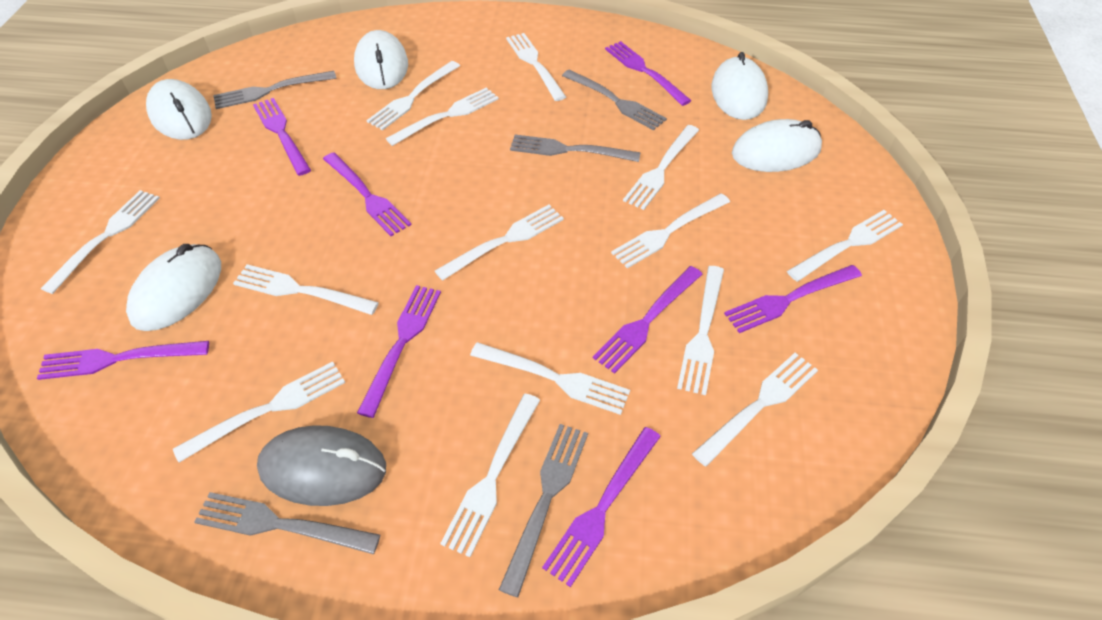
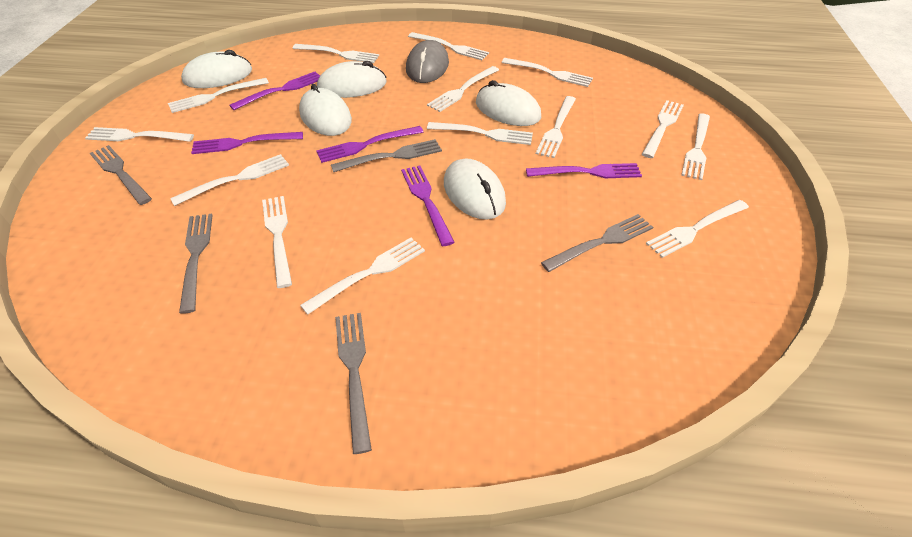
purple fork: [37,341,209,380] [253,98,311,176] [323,152,411,236] [357,285,441,418] [542,427,661,587] [593,266,702,374] [605,41,692,106] [724,265,862,333] = 8 -> [191,132,303,154] [229,72,320,110] [316,126,423,163] [401,166,455,246] [526,163,642,178] = 5

